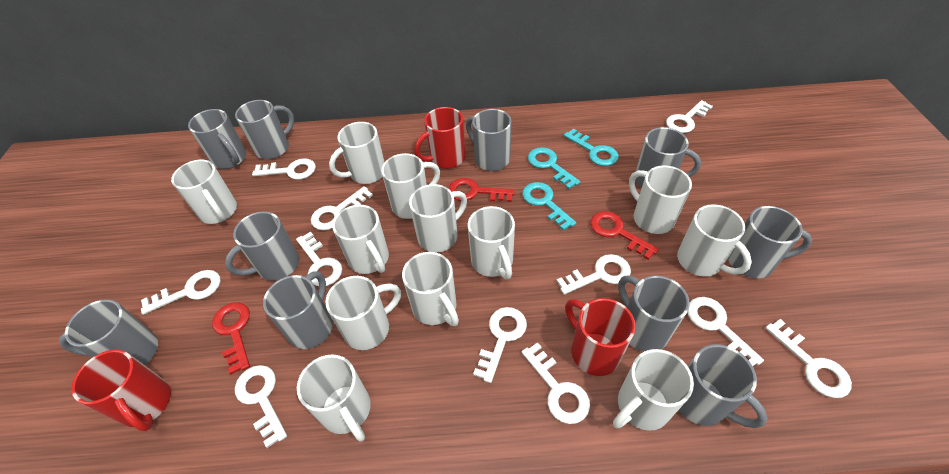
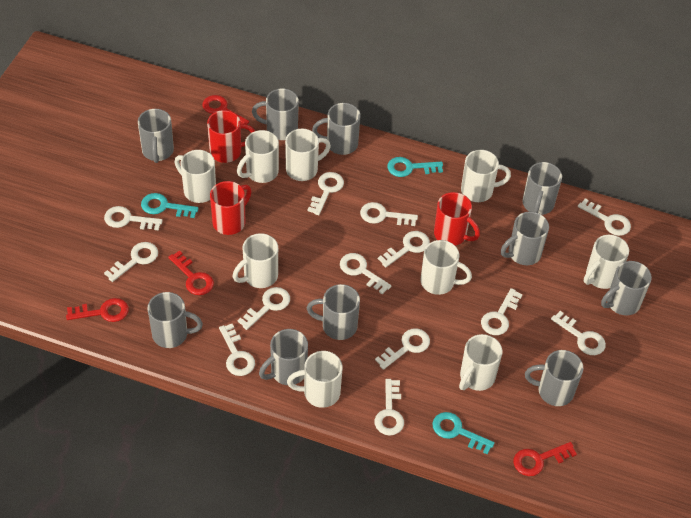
red key: [212,302,250,374] [448,178,515,202] [590,211,659,260] = 3 -> [66,298,129,322] [168,251,214,295] [202,95,249,125] [513,442,577,476] = 4
white key: [141,270,220,315] [235,365,287,448] [252,158,316,180] [296,232,342,286] [311,186,373,230] [473,307,527,383] [522,342,590,424] [557,254,631,295] [666,100,713,133] [687,297,764,366] [765,319,852,398] = 11 -> [104,206,163,231] [104,242,158,282] [219,324,255,376] [238,287,290,330] [307,172,344,215] [340,253,392,294] [360,202,418,226] [375,328,430,370] [375,379,404,436] [378,231,430,268] [481,288,523,335] [551,311,606,355] [578,198,631,236] = 13
white mug: [171,160,237,224] [297,355,371,442] [325,276,401,350] [329,122,384,184] [332,205,389,274] [381,153,440,219] [402,252,459,326] [409,184,467,252] [468,206,515,279] [613,349,694,431] [629,165,692,234] [677,204,752,277] = 12 -> [174,150,216,203] [233,233,278,288] [237,130,279,183] [285,129,331,181] [287,351,343,408] [421,240,472,295] [459,334,502,391] [461,150,511,202] [584,235,629,289] = 9

